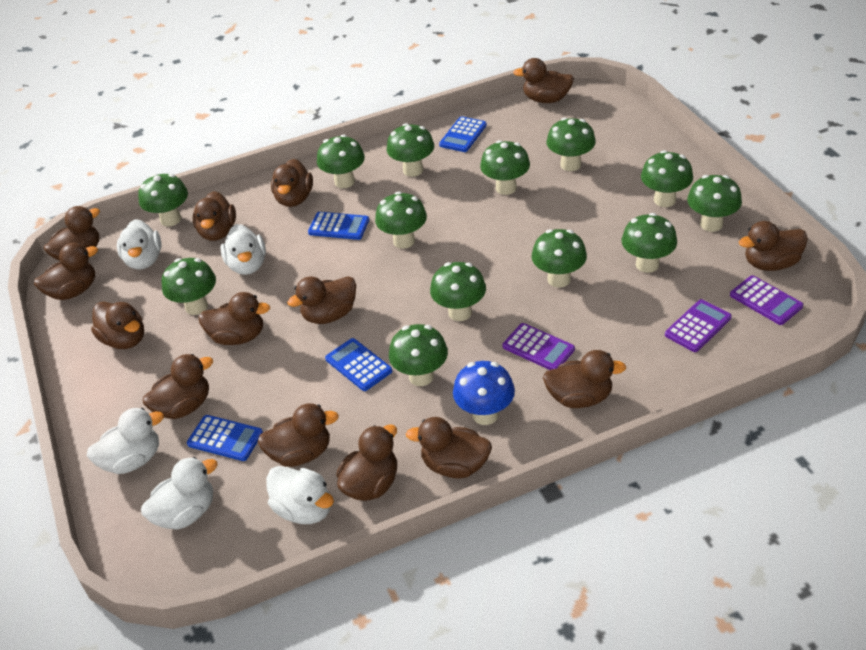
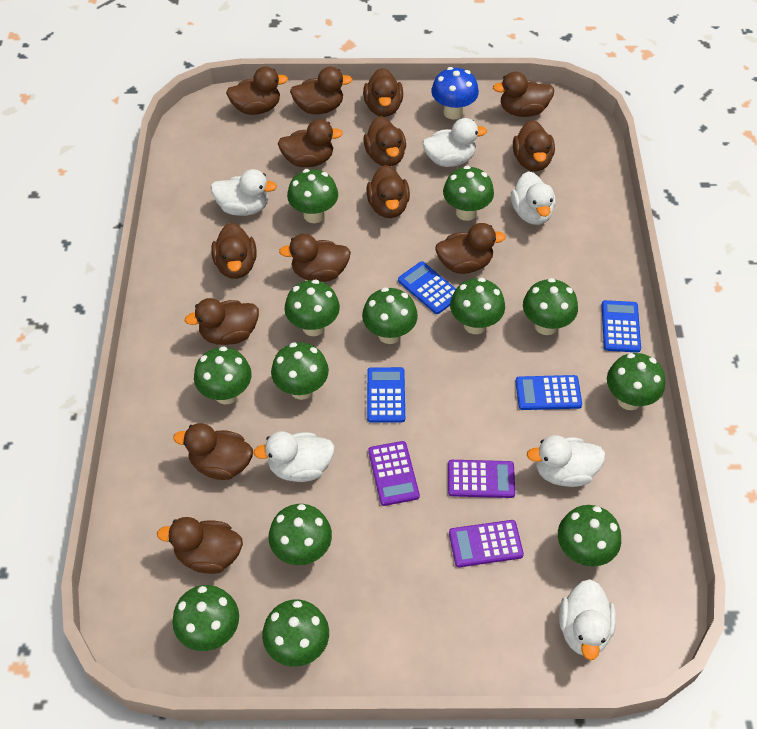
white duck: [87,408,164,474] [117,219,162,270] [141,457,218,530] [220,224,266,275] [266,466,334,524] = 5 -> [211,169,277,216] [253,431,335,482] [422,118,487,167] [511,171,555,225] [527,435,606,487] [559,579,616,660] = 6

